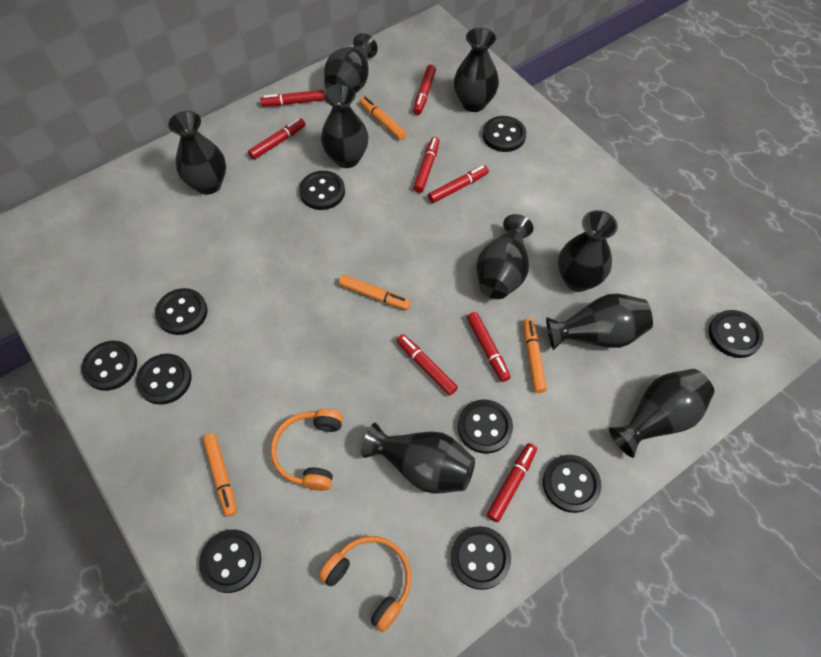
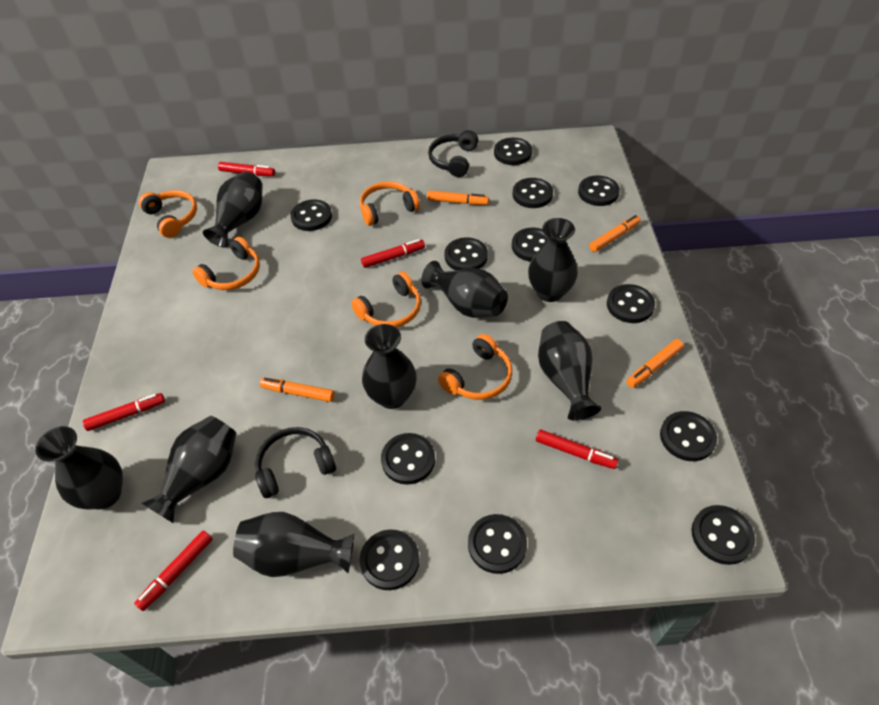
black button: [81,341,137,391] [136,354,192,405] [155,288,208,335] [199,529,261,593] [299,171,345,210] [451,526,511,590] [458,399,513,454] [483,116,526,152] [543,455,601,513] [709,310,764,358] = 10 -> [290,199,332,231] [360,529,420,590] [381,433,435,485] [444,237,488,270] [468,514,527,574] [494,138,532,165] [512,228,548,262] [513,178,553,208] [578,175,620,206] [607,284,655,323] [660,411,717,461] [691,505,755,565] = 12
black headphones: none = 0 -> [255,427,336,498] [428,130,478,177] = 2
black vase: [168,111,226,195] [321,84,369,168] [324,33,378,93] [362,423,475,494] [454,28,499,112] [476,214,533,299] [546,294,653,350] [558,210,618,292] [609,369,715,458] = 9 -> [35,426,123,510] [142,416,236,523] [203,172,263,248] [233,512,354,577] [362,324,417,409] [421,261,508,318] [528,218,578,302] [538,321,601,421] = 8
orange headphones: [271,409,343,491] [319,536,411,632] = 2 -> [139,190,197,238] [192,237,260,290] [351,272,421,327] [360,181,420,226] [438,334,512,400] = 5
red marker: [248,118,306,160] [260,90,325,106] [397,334,458,395] [413,65,436,115] [413,137,440,193] [428,165,489,203] [467,312,511,382] [487,443,537,522] = 8 -> [83,393,165,431] [134,531,213,611] [218,162,275,176] [361,239,425,268] [536,430,618,469] = 5

